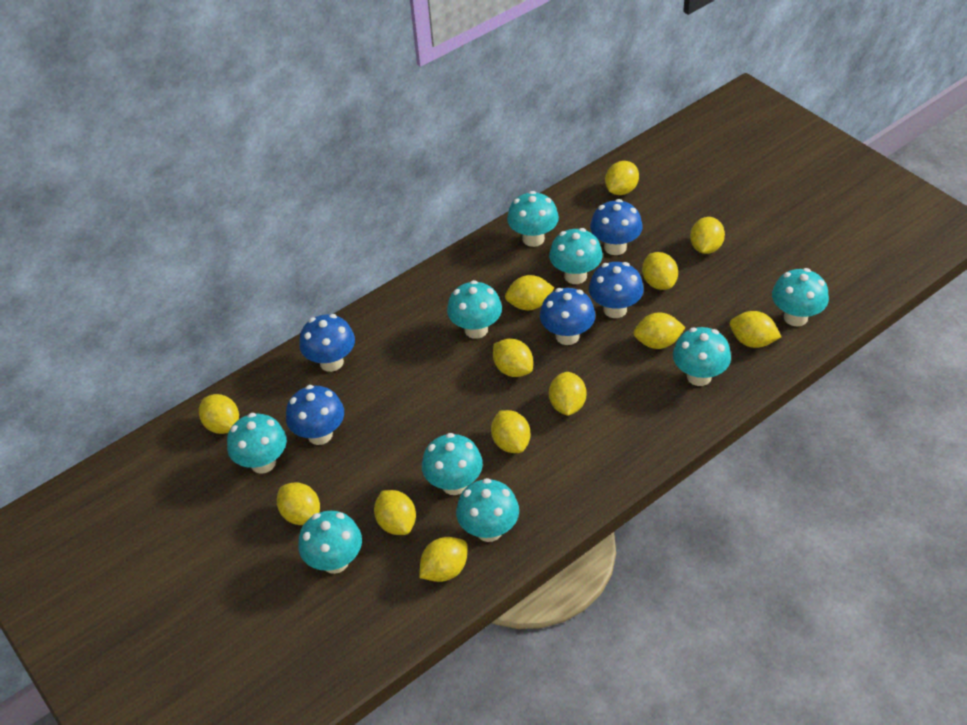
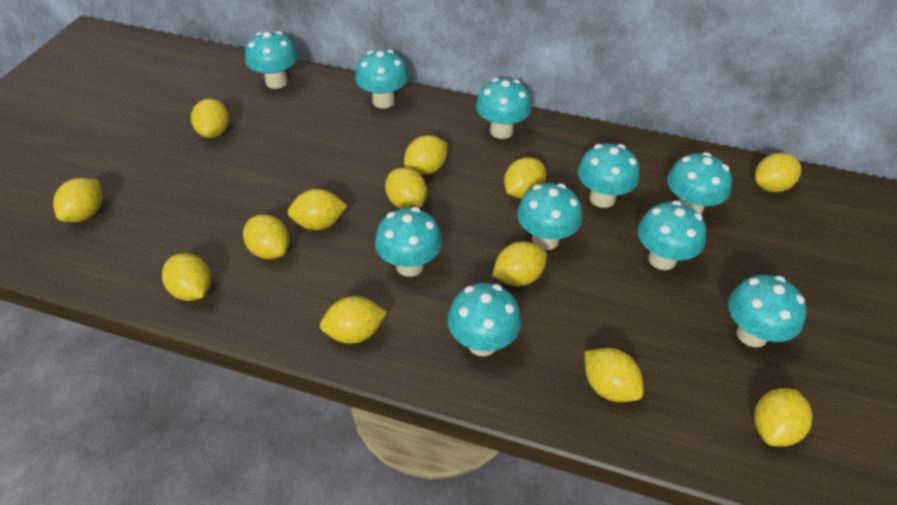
blue mushroom: [286,385,344,445] [299,314,355,372] [540,288,595,345] [589,262,644,318] [590,199,643,255] = 5 -> none = 0
turquoise mushroom: [227,413,287,474] [298,511,362,574] [422,433,483,495] [447,280,502,339] [456,478,519,542] [507,191,559,247] [549,228,603,284] [673,327,731,386] [772,268,829,326] = 9 -> [245,31,298,89] [355,50,409,108] [375,207,442,277] [448,283,521,356] [476,78,532,139] [517,183,582,250] [578,144,640,208] [638,201,706,270] [667,152,732,215] [728,275,807,347] = 10

